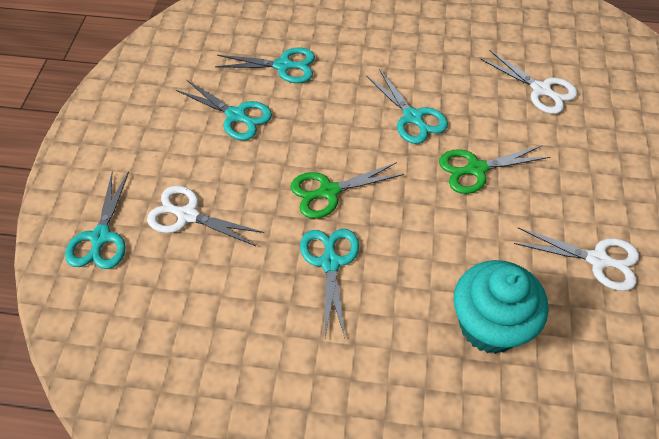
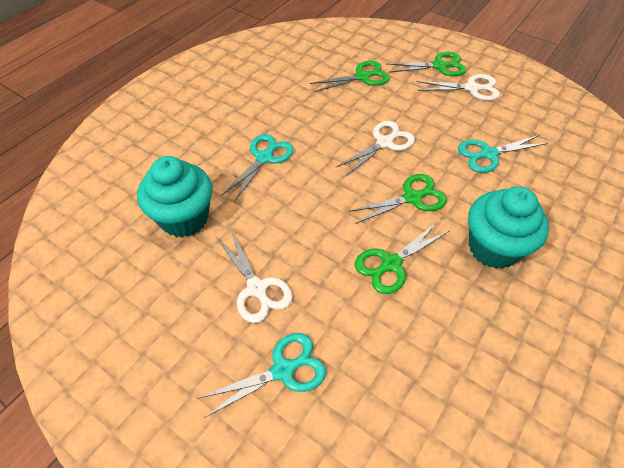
green scissors: [291,162,404,219] [439,145,550,194] = 2 -> [310,61,390,92] [349,174,447,224] [355,221,449,294] [388,52,466,76] = 4
turquoise cupcake: [454,260,548,354] = 1 -> [137,156,212,237] [468,186,549,269] = 2
turquoise scissors: [65,171,129,269] [176,80,272,141] [215,47,315,83] [300,229,359,338] [366,69,448,144] = 5 -> [197,333,326,418] [221,134,294,202] [458,135,548,173] = 3

